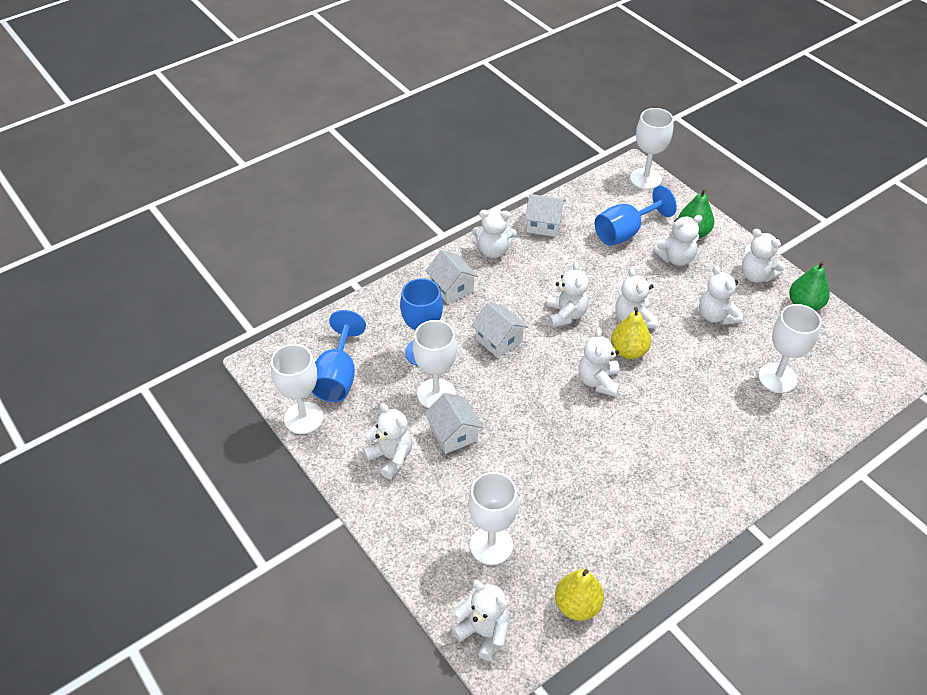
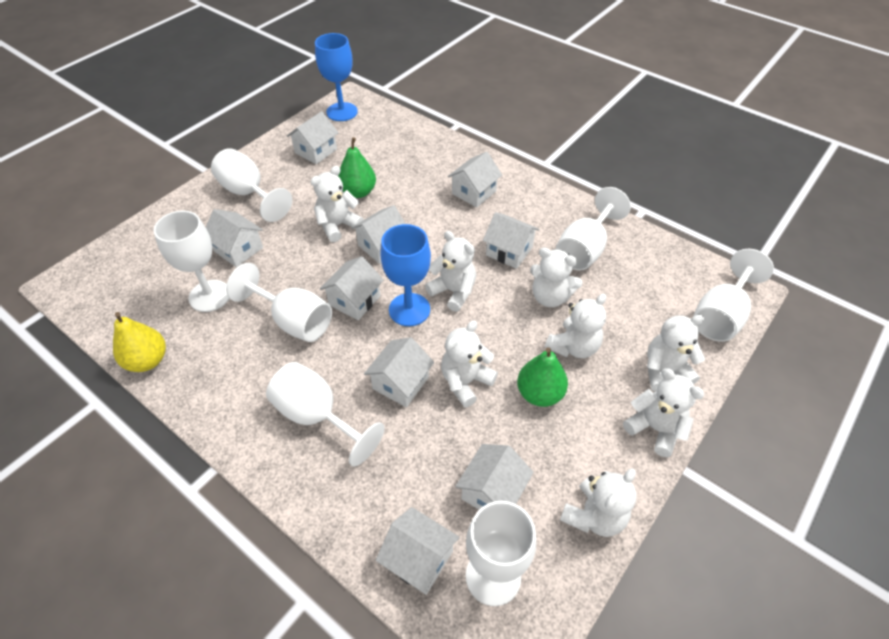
blue goblet: [312,310,366,402] [400,278,443,366] [595,185,677,246] = 3 -> [315,33,358,121] [380,224,431,326] = 2
white goblet: [271,344,323,434] [413,320,457,408] [468,472,519,565] [630,108,674,190] [758,304,822,393] = 5 -> [153,211,229,312] [211,148,292,222] [226,263,332,342] [266,362,385,467] [466,501,536,606] [556,187,631,271] [694,249,774,342] = 7
white house: [424,393,483,454] [425,250,479,304] [472,302,528,358] [525,194,566,237] = 4 -> [205,209,263,267] [287,111,338,164] [320,256,384,320] [351,205,405,264] [364,337,434,407] [376,507,459,595] [448,152,502,208] [455,444,534,510] [483,212,539,269] = 9
white teddy bear: [362,403,412,479] [452,580,509,661] [472,209,517,258] [547,261,589,328] [578,327,620,397] [615,267,657,329] [653,215,702,266] [699,265,743,325] [742,229,785,283] = 9 -> [310,166,364,242] [425,231,476,312] [441,320,498,407] [530,247,583,307] [545,294,606,358] [560,468,637,537] [623,368,704,457] [647,315,705,392] = 8
yellow pear: [555,569,604,621] [611,307,651,359] = 2 -> [113,312,166,372] = 1

